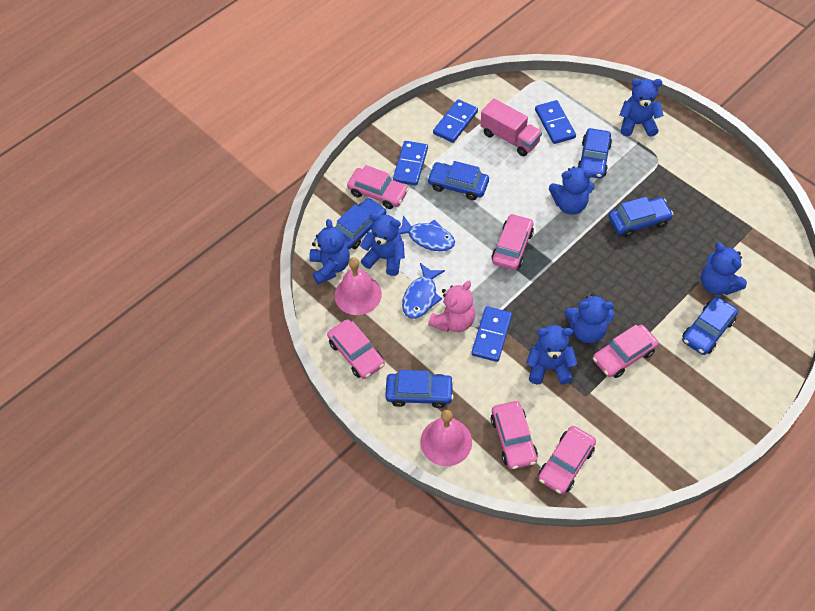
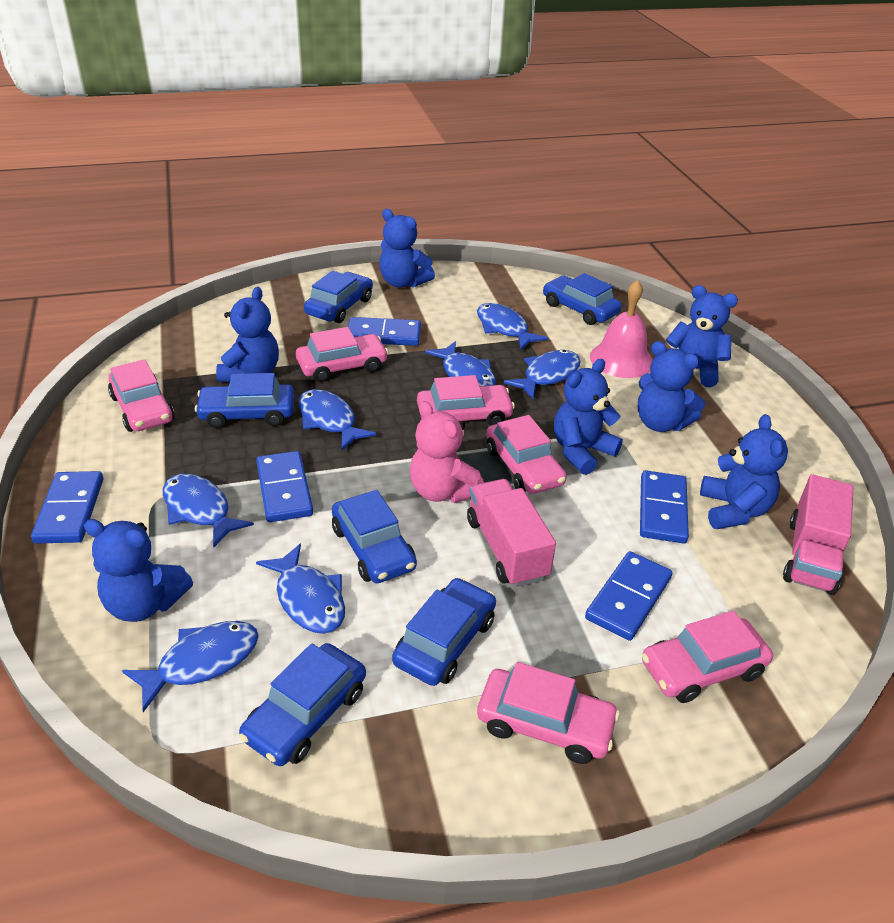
blue domino: [393,141,428,186] [433,99,478,143] [471,306,512,362] [535,100,576,144] = 4 -> [31,471,103,544] [256,451,313,522] [348,317,421,346] [585,551,672,641] [640,470,689,543] = 5
blue fish: [398,216,455,251] [402,263,445,319] = 2 -> [122,621,259,712] [163,474,254,547] [256,543,345,634] [299,389,377,450] [425,341,496,386] [477,303,548,350] [504,350,581,399] = 7
pink bell: [335,257,382,315] [420,410,472,466] = 2 -> [590,280,653,378] = 1
pink truck: [480,99,542,156] = 1 -> [467,479,556,587] [783,474,854,595] = 2

